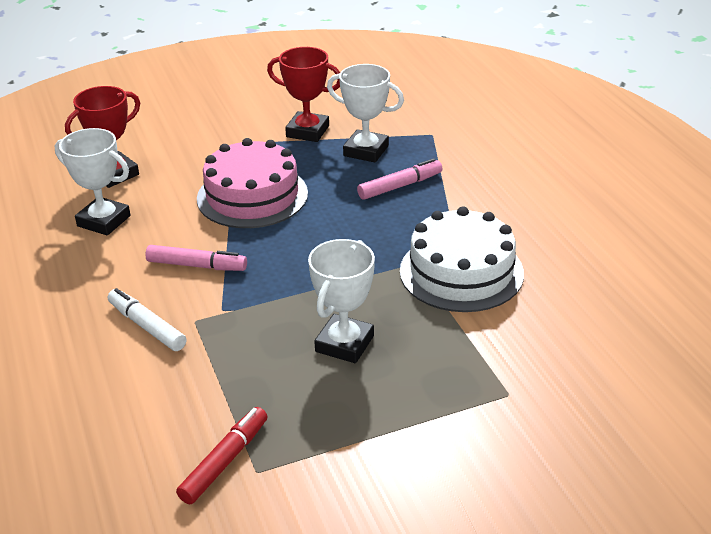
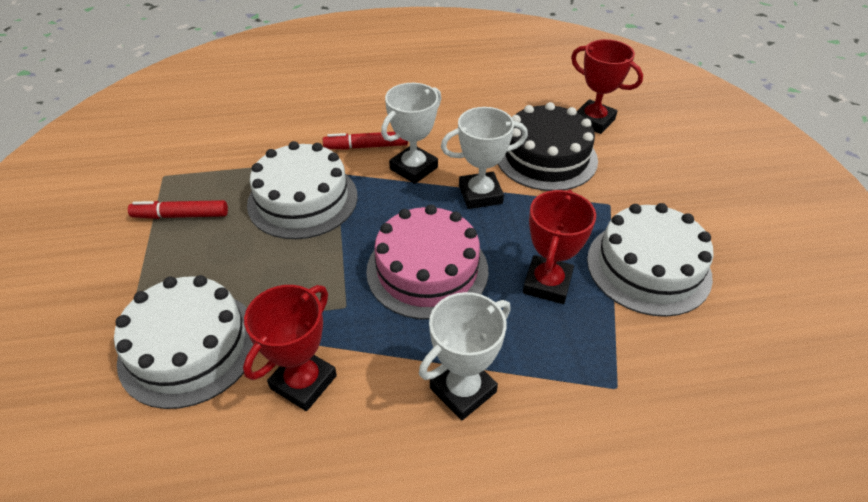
black cake: none = 0 -> [498,102,598,191] = 1
pink marker: [145,245,247,271] [357,158,442,200] = 2 -> none = 0
red marker: [176,407,267,504] = 1 -> [128,200,228,219] [323,132,408,150] = 2
red trophy: [65,86,140,188] [267,47,340,142] = 2 -> [243,285,337,411] [523,189,596,304] [571,39,643,134] = 3
white cake: [400,207,524,312] = 1 -> [114,275,254,409] [247,141,358,239] [587,203,714,317] = 3
white marker: [108,288,187,351] = 1 -> none = 0

